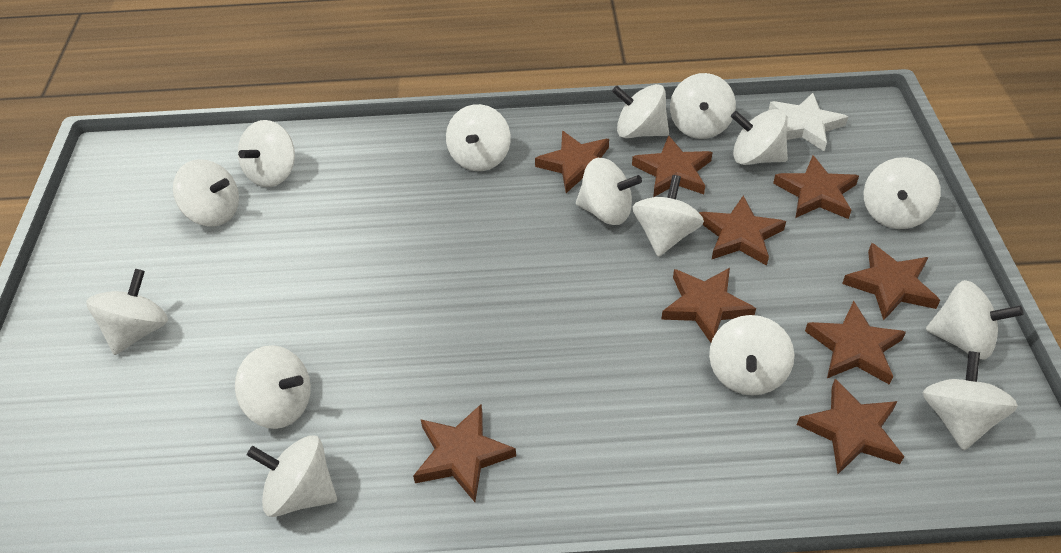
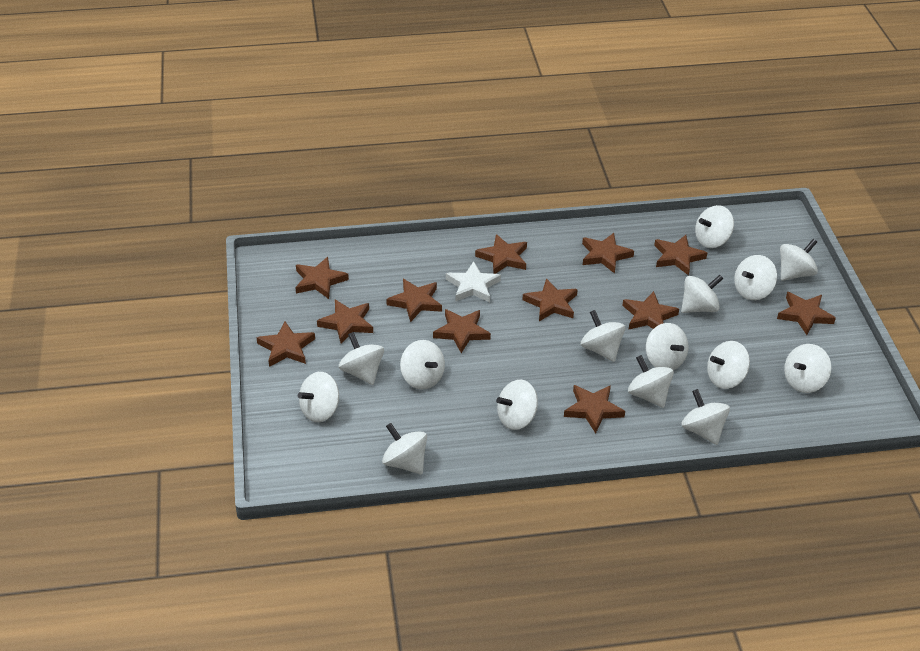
brown star: [413,404,516,502] [535,131,609,193] [632,135,713,197] [661,268,756,343] [699,196,786,266] [773,155,859,219] [797,379,904,474] [805,301,906,385] [842,243,940,321] = 9 -> [256,322,315,367] [295,257,349,299] [317,300,373,344] [386,279,442,322] [433,309,491,353] [475,234,527,274] [522,278,578,321] [564,385,625,433] [582,233,634,274] [622,291,679,329] [654,235,707,275] [777,292,836,335] = 12

